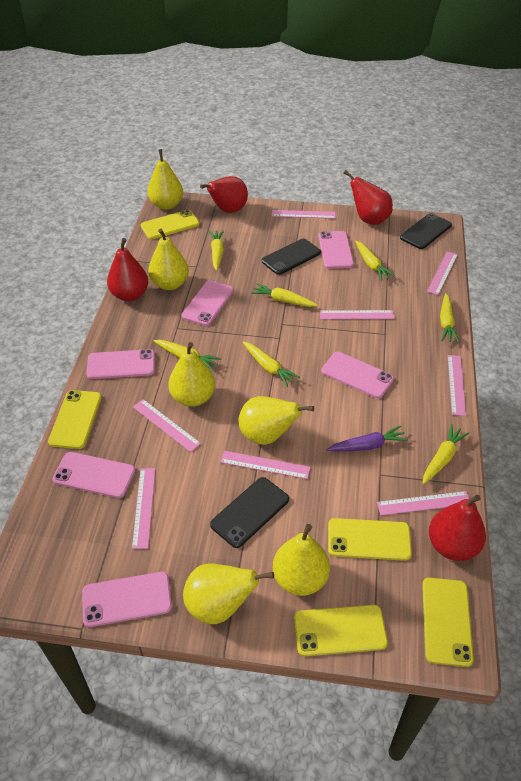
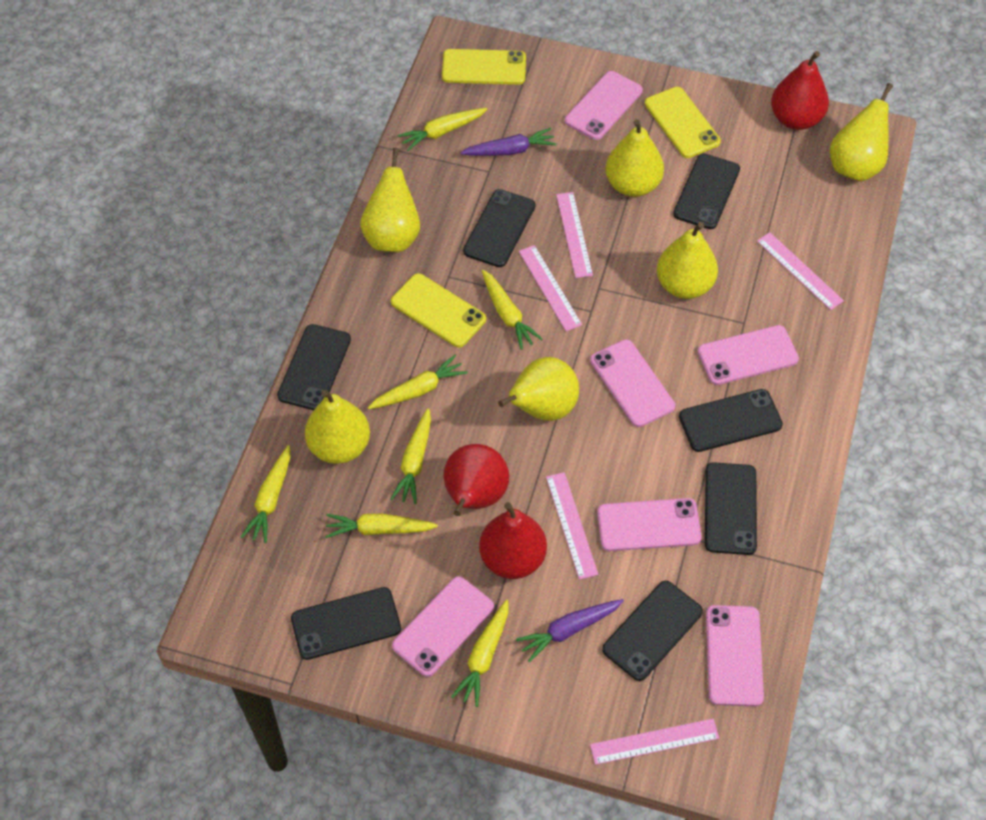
black phone: [210,477,289,548] [262,238,321,275] [400,213,452,249] = 3 -> [277,324,351,410] [291,587,401,660] [463,189,535,267] [602,581,703,681] [673,153,740,229] [679,389,783,452] [705,462,757,555] = 7
pink ruler: [132,468,155,549] [133,399,201,452] [220,451,310,479] [272,210,336,219] [320,310,395,319] [377,491,470,515] [427,252,458,295] [447,355,466,416] = 8 -> [519,245,582,331] [546,472,598,580] [556,192,593,278] [590,719,719,765] [757,232,844,310] = 5
purple carrot: [326,426,408,451] = 1 -> [460,128,557,156] [516,599,624,662] = 2
red pear: [107,238,148,301] [200,176,248,213] [344,170,393,225] [429,495,486,561] = 4 -> [444,444,509,516] [479,502,547,579] [771,51,829,130] = 3
yellow phone: [48,390,102,449] [141,210,200,240] [294,605,388,656] [328,518,412,561] [422,578,474,667] = 5 -> [391,273,486,347] [442,49,526,85] [645,87,721,158] = 3

